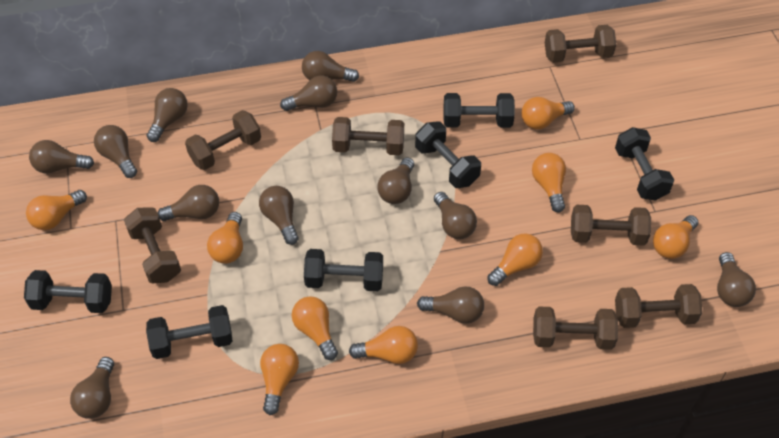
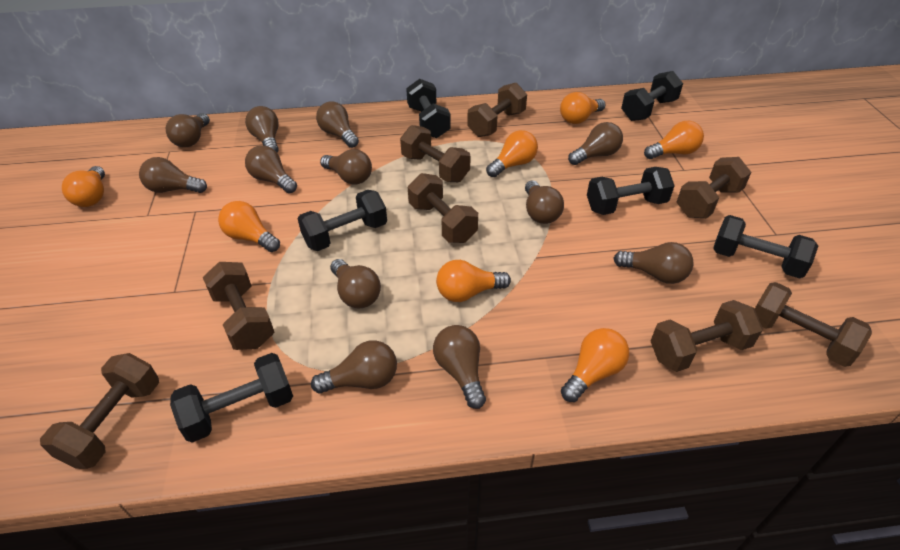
brown dumbbell: [124,207,181,284] [185,110,261,170] [332,117,404,155] [533,306,618,350] [545,25,616,63] [571,205,651,246] [615,284,702,328] = 7 -> [40,353,159,469] [203,262,274,350] [400,125,471,182] [408,173,478,243] [467,83,527,137] [651,300,763,372] [677,157,751,218] [755,282,872,367] = 8
orange light bulb: [26,190,87,230] [207,212,243,264] [260,344,299,415] [292,296,338,360] [349,326,418,364] [487,233,543,286] [521,97,575,130] [532,153,566,212] [653,215,698,259] = 9 -> [62,166,105,207] [218,201,280,252] [436,260,511,302] [486,130,538,177] [560,92,605,124] [561,328,629,402] [644,121,704,159] = 7

